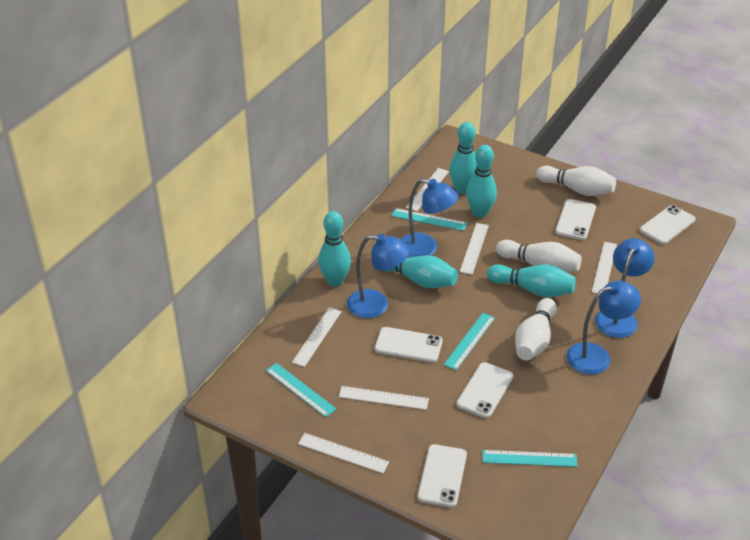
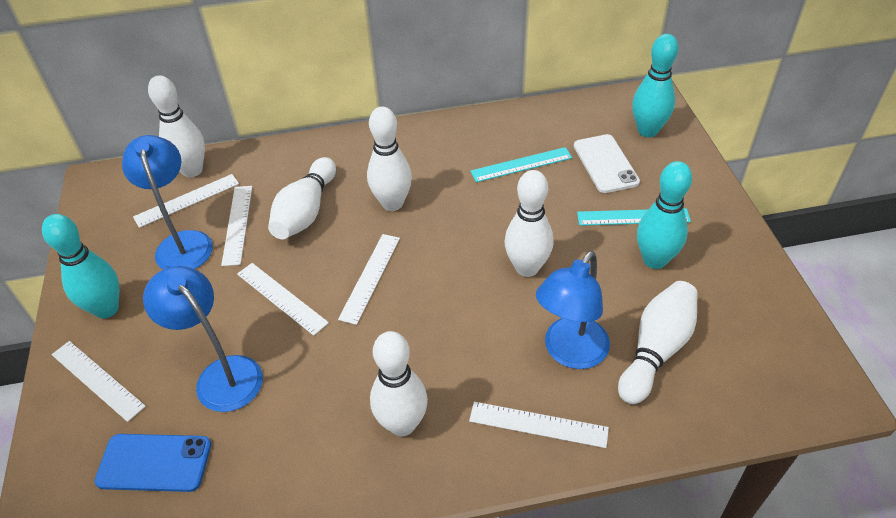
blue lamp: [347,234,410,318] [400,178,458,258] [566,281,641,374] [595,238,654,338] = 4 -> [122,135,213,270] [143,266,263,412] [536,251,610,369] = 3
blue phone: none = 0 -> [94,434,211,492] = 1
turquoise bowling pin: [318,211,351,287] [385,255,458,288] [449,122,477,194] [466,145,497,218] [487,264,576,297] = 5 -> [42,214,119,319] [632,34,678,137] [637,161,692,269] = 3
turquoise ruler: [266,363,337,417] [392,208,467,231] [444,313,495,370] [483,450,577,467] = 4 -> [470,147,572,182] [577,208,691,226] = 2
white bowling pin: [496,240,582,272] [515,298,557,361] [536,166,616,196] = 3 -> [148,75,205,178] [268,157,336,239] [367,106,412,211] [370,331,428,437] [504,170,554,277] [618,281,698,404] = 6
white phone: [375,327,443,363] [417,444,467,508] [456,362,514,418] [555,199,596,240] [640,205,696,244] = 5 -> [574,134,640,193] = 1

